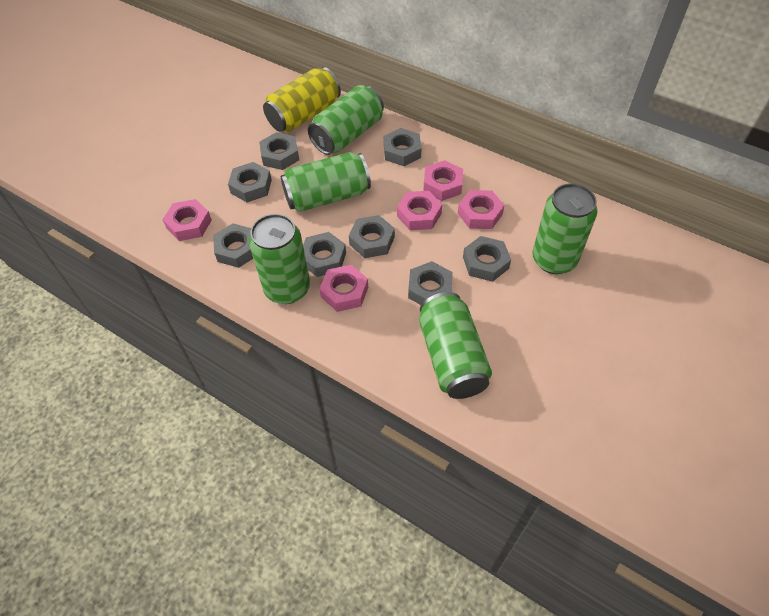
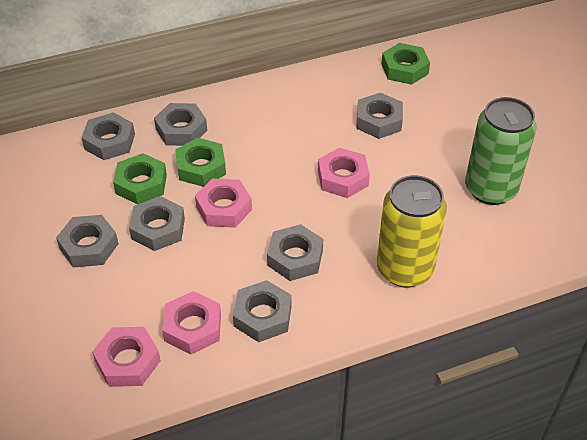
green can: [249,214,310,304] [281,152,371,212] [308,85,384,155] [419,292,492,399] [532,183,598,274] = 5 -> [465,97,537,205] = 1
green nut: none = 0 -> [113,153,167,205] [175,137,226,187] [382,43,430,85] = 3
grey nut: [213,223,253,268] [228,162,272,202] [259,132,299,170] [303,232,346,277] [349,215,395,258] [384,128,422,166] [408,261,453,305] [463,236,511,282] = 8 -> [56,215,119,268] [82,112,135,160] [129,196,185,251] [154,103,207,146] [233,280,292,342] [267,224,323,281] [356,93,403,139] = 7
pink nut: [162,199,212,241] [319,265,368,312] [397,191,442,230] [423,160,463,201] [458,190,505,229] = 5 -> [92,327,161,387] [162,291,221,355] [195,179,252,228] [318,147,370,198] = 4

